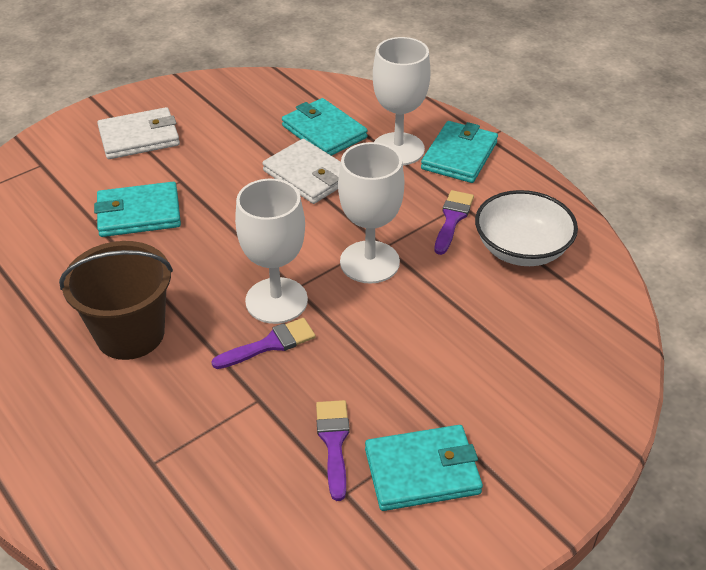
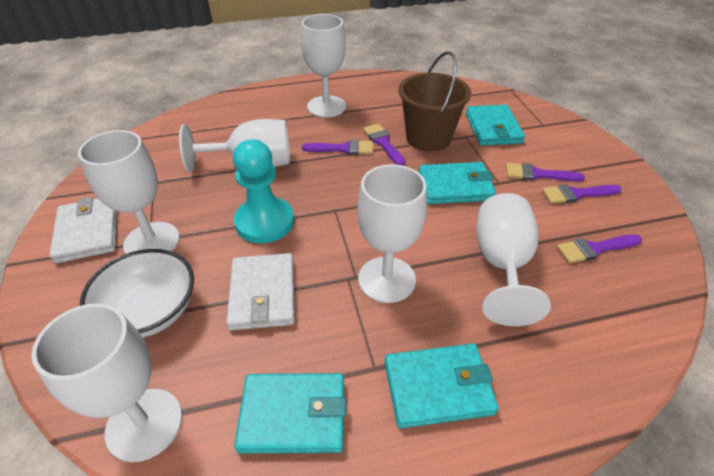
purple brush: [212,318,316,369] [316,400,350,501] [434,190,474,255] = 3 -> [302,140,373,155] [363,124,405,166] [506,163,585,181] [542,184,622,204] [557,234,642,263] = 5
turquoise pawn: none = 0 -> [233,139,294,243] = 1
white goblet: [235,179,308,324] [338,142,404,284] [373,37,431,165] = 3 -> [31,303,182,462] [78,130,180,254] [179,119,290,172] [301,14,346,118] [357,164,427,303] [477,193,551,326] = 6

